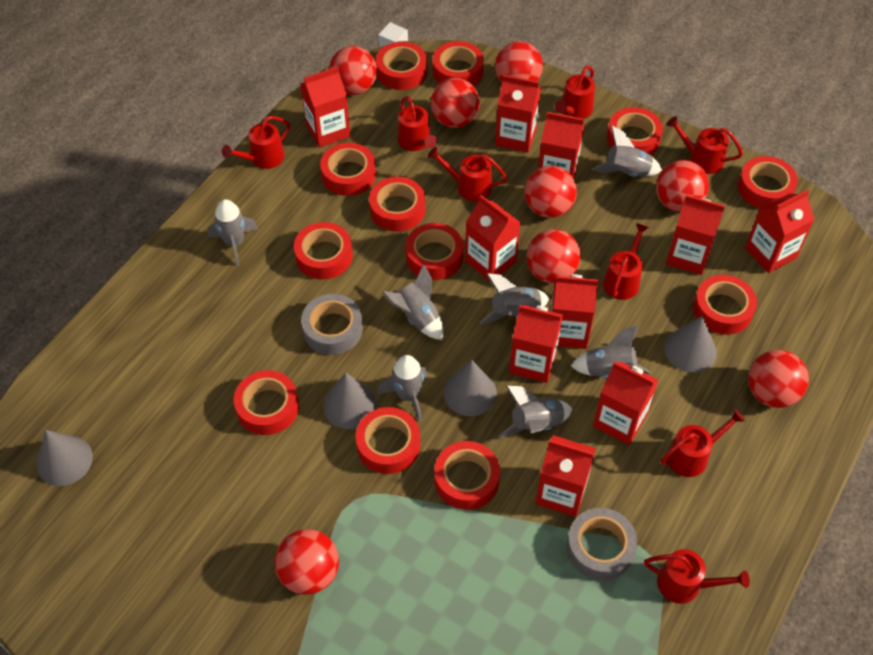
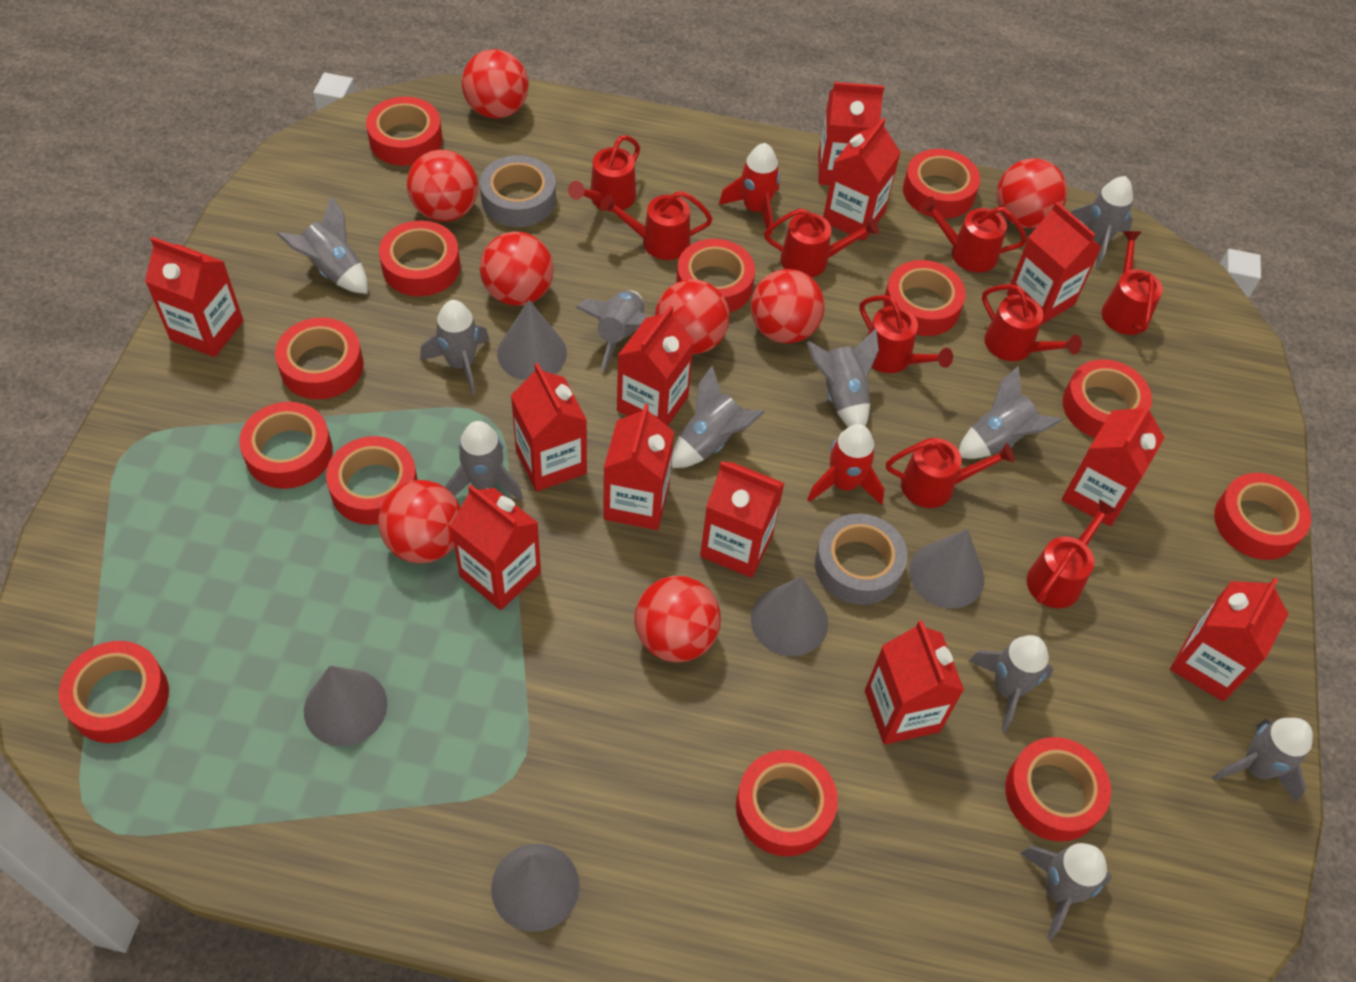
grey cone: [37,430,93,486] [323,373,377,429] [444,360,497,416] [664,316,717,372] = 4 -> [304,666,388,746] [491,844,580,932] [497,300,567,380] [751,576,828,656] [909,529,984,609] = 5
grey rocket: [207,199,258,266] [377,355,428,422] [382,265,443,340] [479,273,549,324] [498,386,573,438] [571,325,650,378] [592,126,662,177] = 7 -> [277,196,368,294] [420,300,489,395] [446,421,523,501] [575,290,648,371] [672,366,765,468] [807,328,879,427] [959,366,1063,459] [969,635,1053,732] [1020,843,1112,940] [1070,176,1133,268] [1213,718,1313,803] = 11
red carton: [300,66,350,148] [465,195,521,282] [495,75,541,153] [509,305,563,383] [536,435,596,517] [538,112,585,179] [551,274,599,349] [593,361,658,445] [666,195,725,275] [745,190,815,273] = 10 -> [145,237,244,357] [450,485,541,610] [511,363,587,491] [603,404,674,530] [617,306,694,426] [700,461,785,578] [819,82,884,185] [823,118,901,241] [865,620,964,745] [1007,202,1102,325] [1062,402,1165,526] [1170,578,1288,701] = 12
red rocket: none = 0 -> [719,143,780,236] [807,424,884,505] = 2
red tape: [234,370,299,435] [294,222,353,279] [320,143,376,196] [355,407,420,474] [369,177,425,232] [376,42,427,90] [406,223,463,280] [433,41,484,86] [434,441,500,510] [607,107,663,155] [693,275,757,335] [738,156,798,209] = 12 -> [59,641,169,743] [239,402,333,489] [275,318,364,399] [326,436,418,525] [366,97,442,166] [379,220,460,296] [676,239,755,313] [736,750,838,856] [884,260,966,336] [903,149,980,219] [1005,737,1111,842] [1063,359,1152,438] [1214,473,1311,560] = 13
red watering can: [222,116,290,169] [397,96,437,151] [428,147,507,201] [555,65,595,119] [603,223,649,300] [644,549,750,604] [661,409,745,477] [667,116,743,174] = 8 -> [568,135,640,212] [600,191,713,260] [764,208,879,277] [860,295,953,373] [886,438,1015,508] [919,197,1027,273] [982,284,1082,361] [1027,499,1118,608] [1101,231,1163,335] = 9

